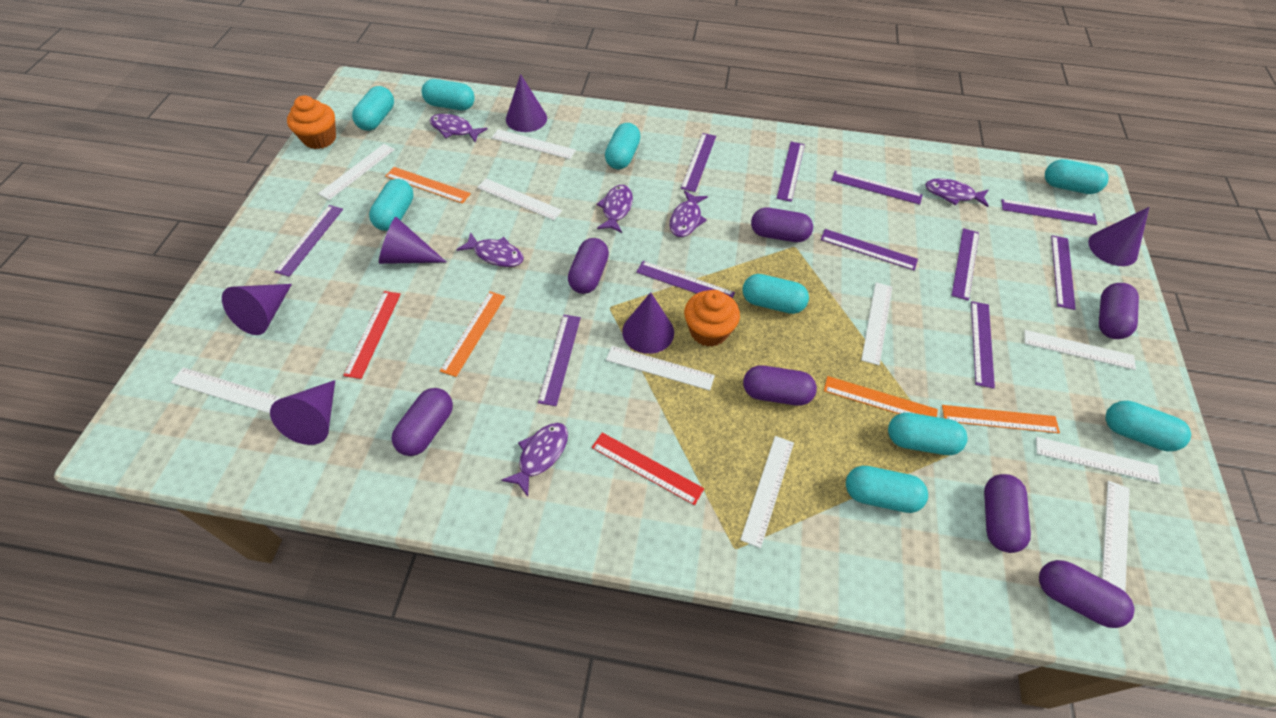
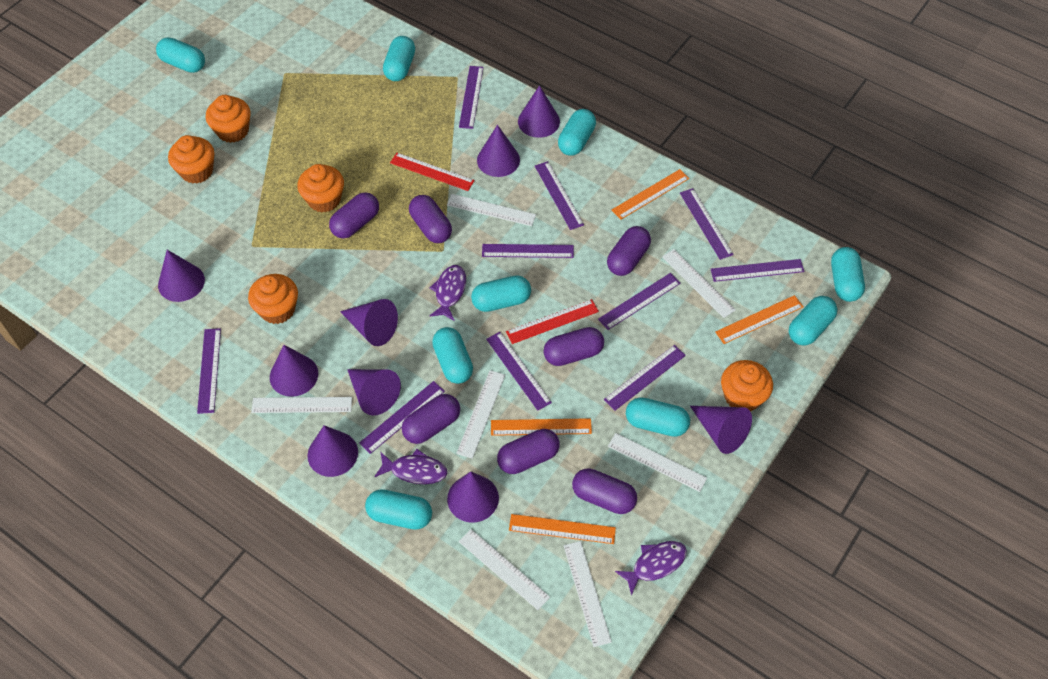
orange cupcake: [287,95,336,149] [684,290,740,347] = 2 -> [168,135,214,184] [206,95,251,143] [248,274,298,324] [297,164,344,213] [721,360,773,411] = 5
purple cone: [222,284,292,335] [270,380,335,445] [379,217,446,264] [506,74,547,132] [622,292,674,354] [1088,207,1149,266] = 6 -> [158,250,205,302] [270,345,318,397] [307,425,358,477] [340,299,398,346] [347,369,401,416] [447,471,499,523] [477,125,520,177] [518,85,560,138] [690,406,752,454] = 9
purple fish: [429,114,487,142] [456,232,524,267] [501,423,568,497] [597,185,633,233] [670,190,708,237] [925,178,989,207] = 6 -> [374,449,447,484] [429,265,466,321] [615,541,687,596] = 3
purple ruler: [275,205,343,277] [538,315,581,406] [636,261,735,298] [681,133,716,192] [776,142,805,202] [820,229,918,271] [831,171,923,205] [951,228,979,301] [971,301,995,389] [1001,199,1097,225] [1051,235,1076,310] = 11 -> [197,328,221,414] [359,381,445,454] [459,66,484,129] [482,244,574,258] [486,332,552,411] [535,161,584,230] [598,273,681,330] [604,345,686,411] [680,188,734,260] [711,259,805,282] = 10
white ruler: [171,367,280,413] [318,144,395,200] [477,178,562,220] [492,129,576,159] [606,346,715,391] [740,436,794,548] [861,282,892,365] [1024,330,1136,370] [1036,437,1160,484] [1102,481,1130,591] = 10 -> [251,397,352,413] [447,194,536,226] [456,370,505,459] [459,529,550,610] [564,541,612,647] [608,433,707,492] [662,249,736,318] = 7

